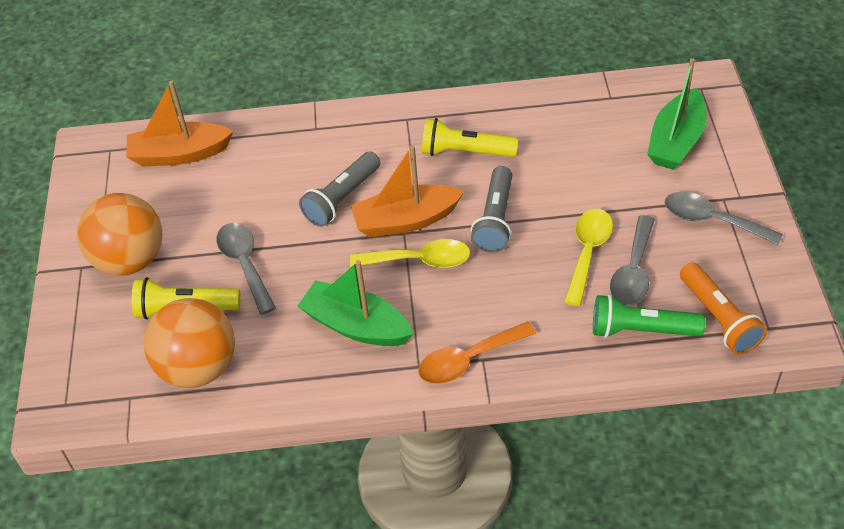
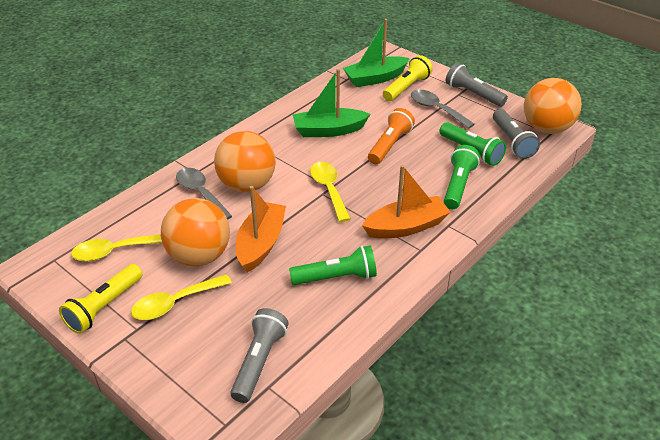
green flashlight: [593,294,705,338] = 1 -> [289,246,377,285] [439,122,506,166] [444,145,480,209] = 3
grey flashlight: [299,152,380,227] [471,166,512,253] = 2 -> [230,308,289,403] [446,63,508,107] [493,109,540,159] = 3
grey spoon: [216,223,276,315] [610,215,655,306] [665,192,783,245] = 3 -> [176,168,232,220] [411,90,475,129] = 2
orange ball: [77,193,162,276] [144,298,235,388] = 2 -> [161,198,230,266] [214,131,276,192] [524,78,582,134] = 3
orange spoon: [418,322,536,384] = 1 -> none = 0
yellow spoon: [350,239,470,268] [564,209,613,306] = 2 -> [71,234,162,261] [131,274,232,320] [310,162,351,222] = 3

